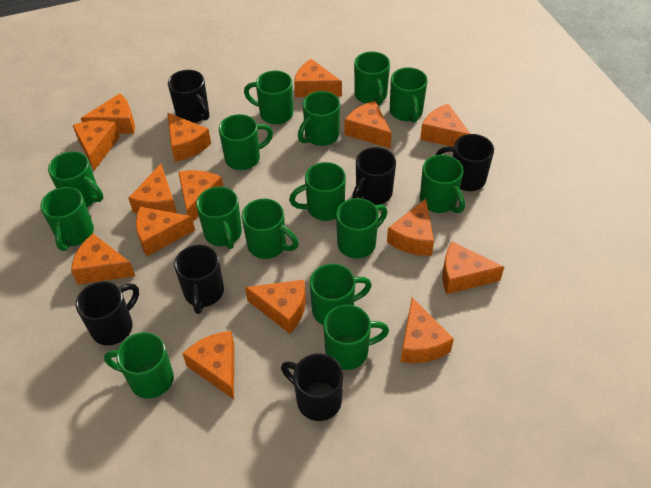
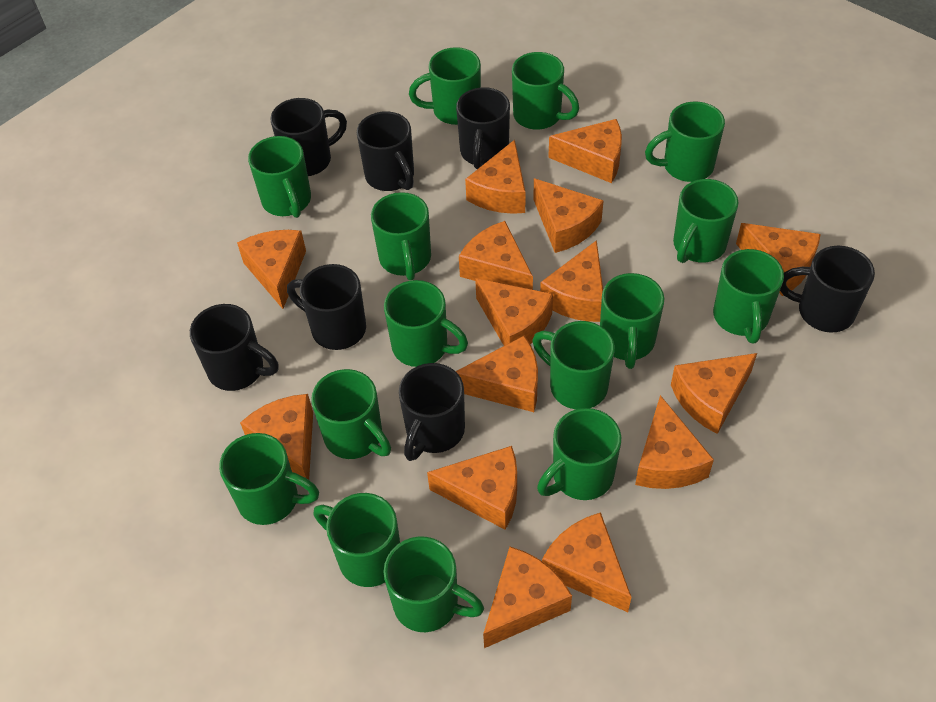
black mug: [76,281,139,345] [168,70,209,123] [174,245,224,314] [281,354,343,421] [352,147,396,205] [436,134,494,191] = 6 -> [190,304,279,391] [270,98,347,176] [287,264,366,350] [357,111,414,191] [399,363,465,461] [456,87,510,169] [780,246,875,333] = 7

